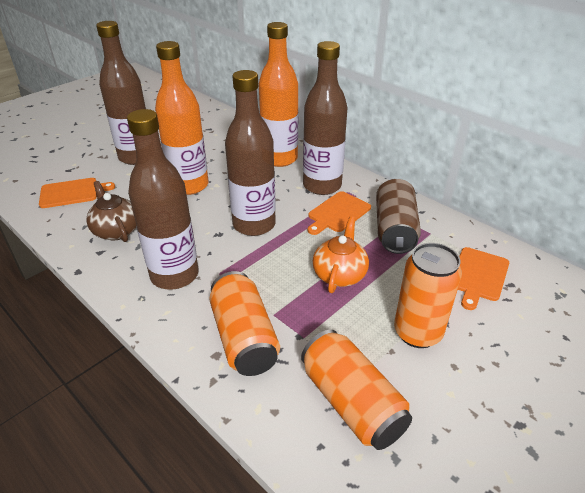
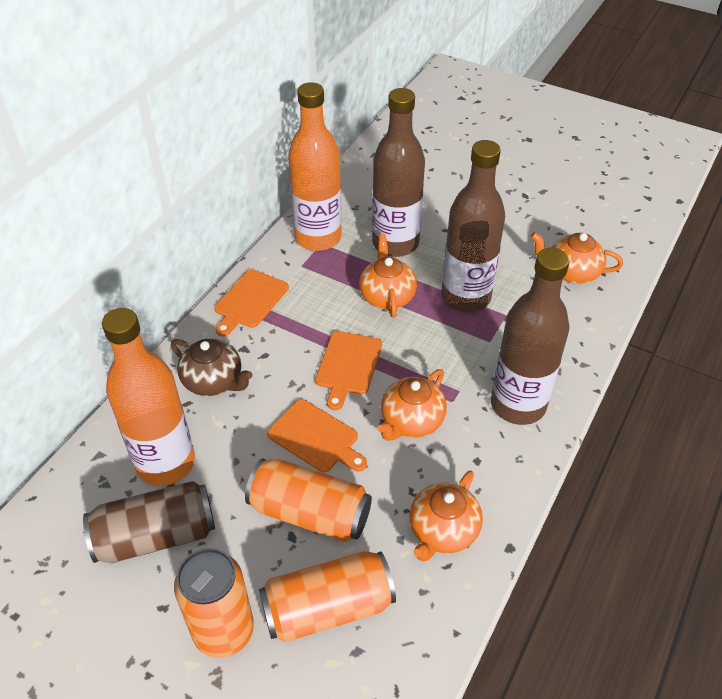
brown bottle: [96,21,146,165] [127,109,199,289] [225,70,276,236] [303,41,347,195] = 4 -> [372,88,425,257] [441,140,505,312] [491,247,570,425] = 3
orange teapot: [313,217,369,293] = 1 -> [359,234,417,318] [378,369,447,441] [409,471,483,562] [531,232,623,284] = 4

